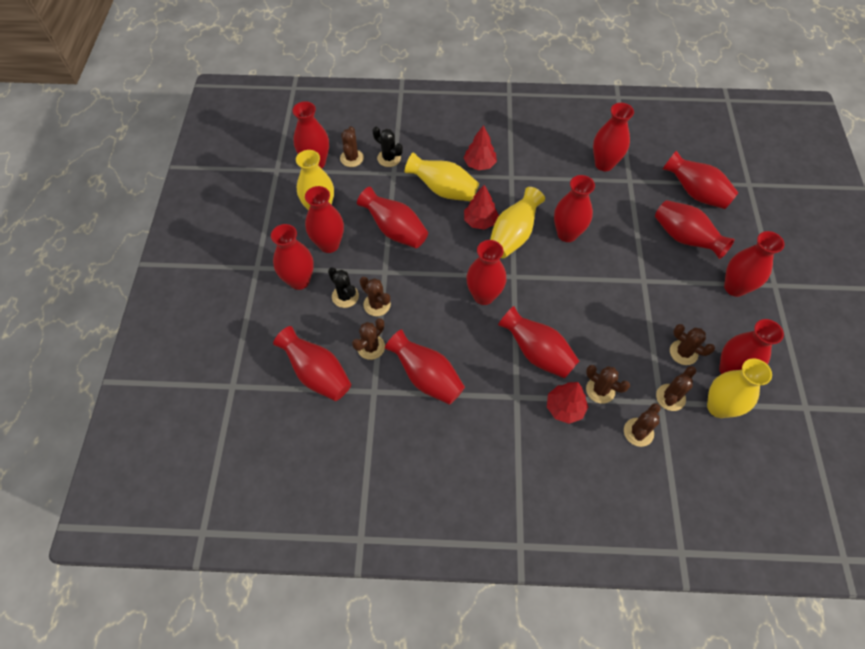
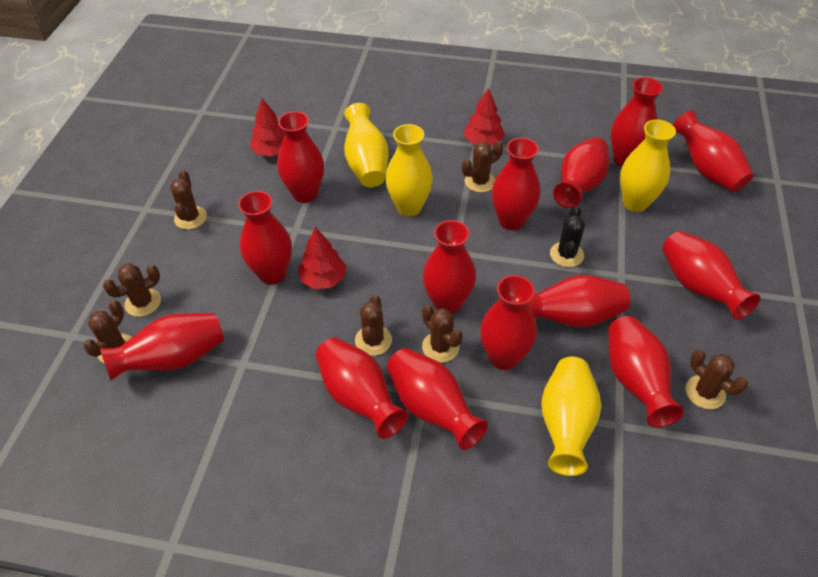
black cactus: [328,267,359,308] [373,127,403,167] = 2 -> [550,206,585,267] = 1

